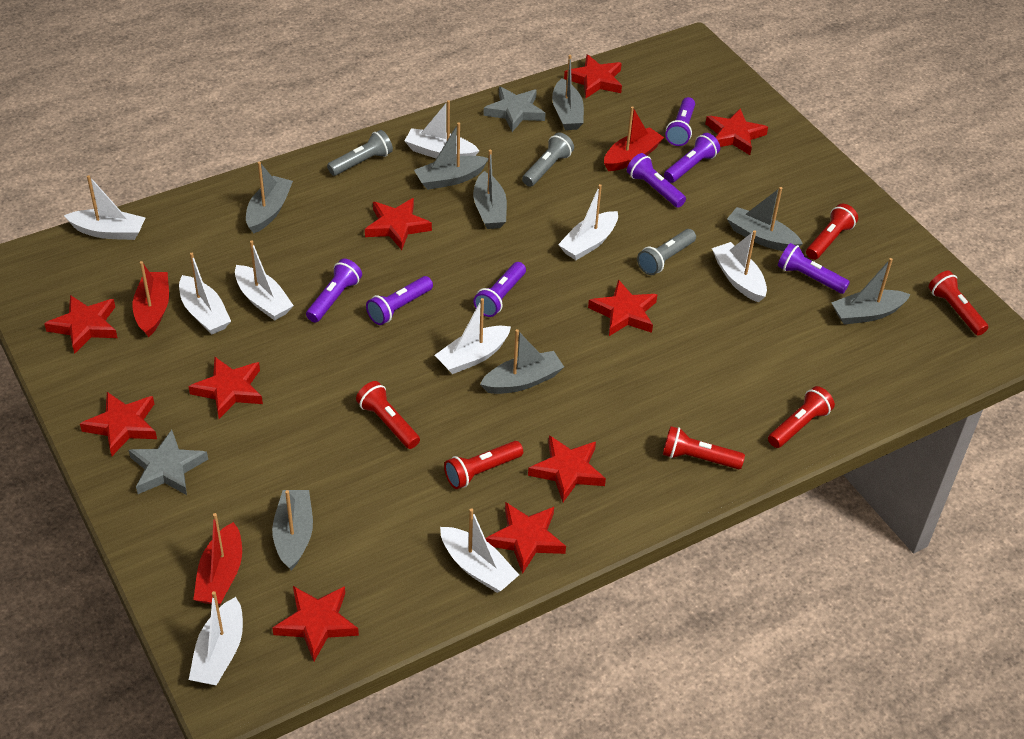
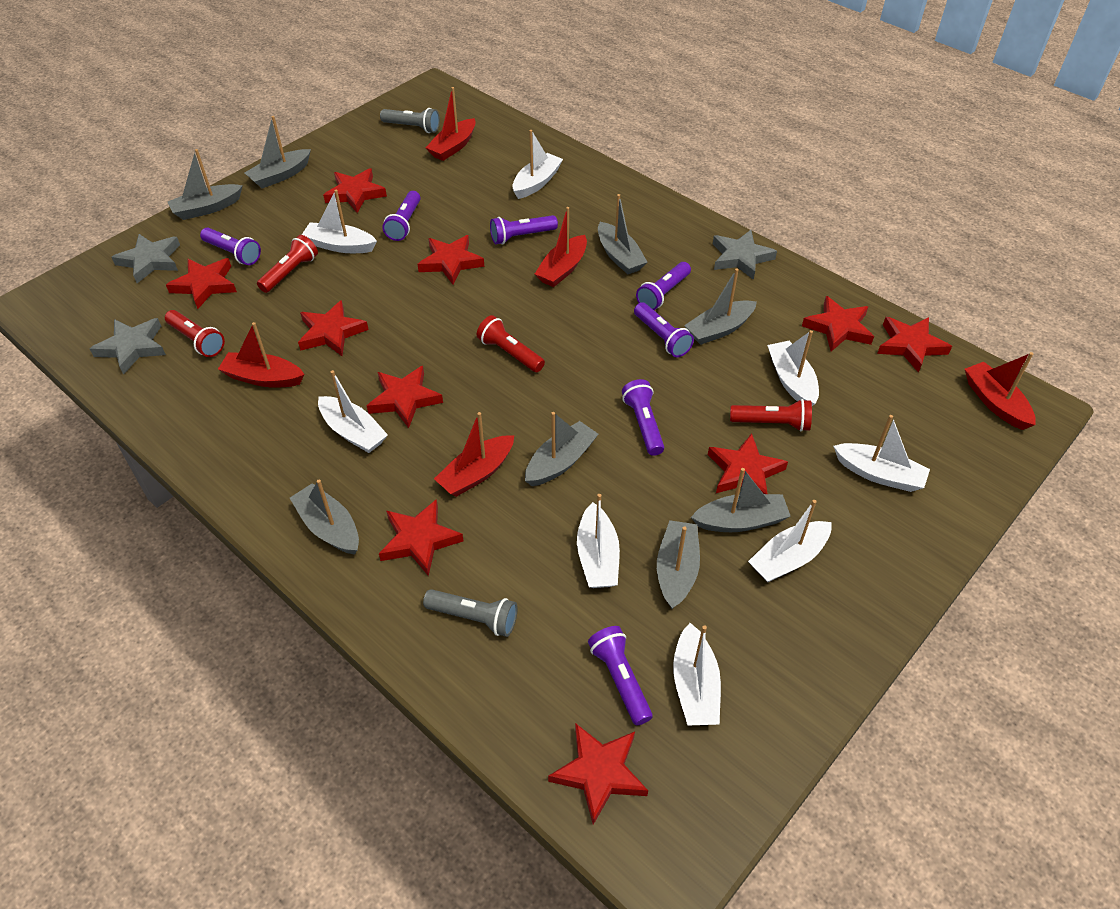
grey flashlight: [327,130,393,176] [522,132,574,187] [637,229,696,275] = 3 -> [380,108,440,133] [423,589,517,637] = 2
grey star: [129,430,208,495] [483,87,546,132] = 2 -> [90,318,166,375] [112,234,180,283] [713,230,777,280] = 3
red boat: [132,261,169,337] [193,513,242,605] [604,106,664,171] = 3 -> [218,322,305,388] [426,87,476,161] [434,412,514,497] [535,207,587,287] [965,352,1036,430] = 5
red flashlight: [356,381,420,449] [444,441,523,489] [663,426,745,469] [768,386,835,448] [806,204,858,260] [929,271,988,336] = 6 -> [165,310,225,357] [257,235,318,293] [476,315,545,372] [730,399,812,431] = 4
white boat: [64,175,145,240] [179,253,231,334] [189,591,243,686] [235,240,294,321] [405,100,480,158] [435,298,511,374] [440,508,519,593] [558,184,618,260] [712,230,767,303] = 9 -> [302,190,377,253] [318,370,388,453] [512,130,563,199] [577,494,620,588] [673,623,721,726] [748,500,832,582] [767,330,819,406] [833,415,930,492] = 8

